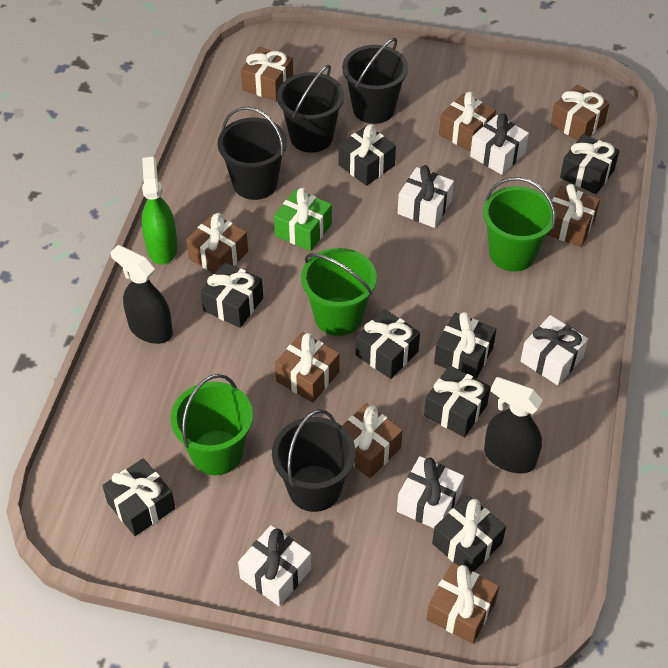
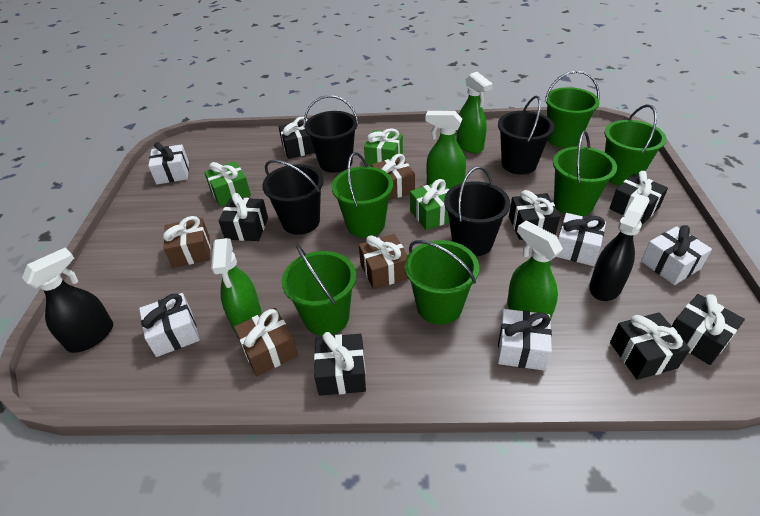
black gift: [102,458,175,536] [201,262,263,328] [339,124,396,186] [356,309,420,379] [424,365,490,437] [432,495,506,572] [434,312,496,379] [560,134,619,194] = 8 -> [218,193,268,241] [279,116,315,159] [314,332,366,396] [509,190,560,240] [609,171,668,224] [610,312,690,380] [672,294,745,365] = 7
brown gift: [186,213,248,274] [241,47,293,101] [275,332,340,403] [342,403,403,478] [427,562,499,644] [439,92,496,152] [546,184,600,247] [551,84,610,141] = 8 -> [163,216,210,268] [234,308,298,376] [359,234,408,289] [372,154,415,200] = 4
green bucket: [171,374,253,475] [301,248,377,336] [483,177,556,272] = 3 -> [282,244,356,336] [331,152,393,238] [405,240,479,325] [545,71,600,148] [553,131,617,216] [604,104,666,186] = 6
green gift: [274,188,332,251] = 1 -> [204,161,251,207] [364,128,403,166] [410,179,450,230] = 3
green spray bottle: [142,157,178,265] = 1 -> [211,238,262,333] [426,111,466,189] [457,72,493,153] [507,221,563,321] = 4

